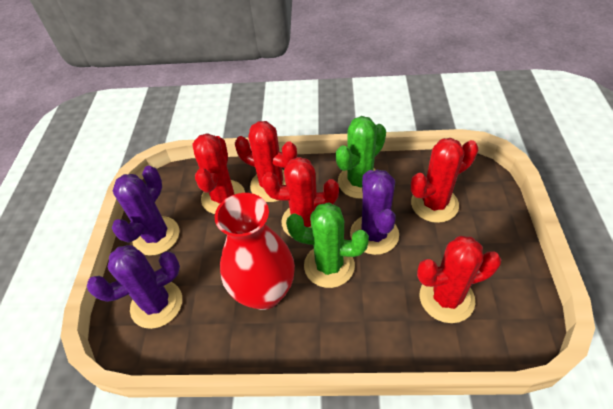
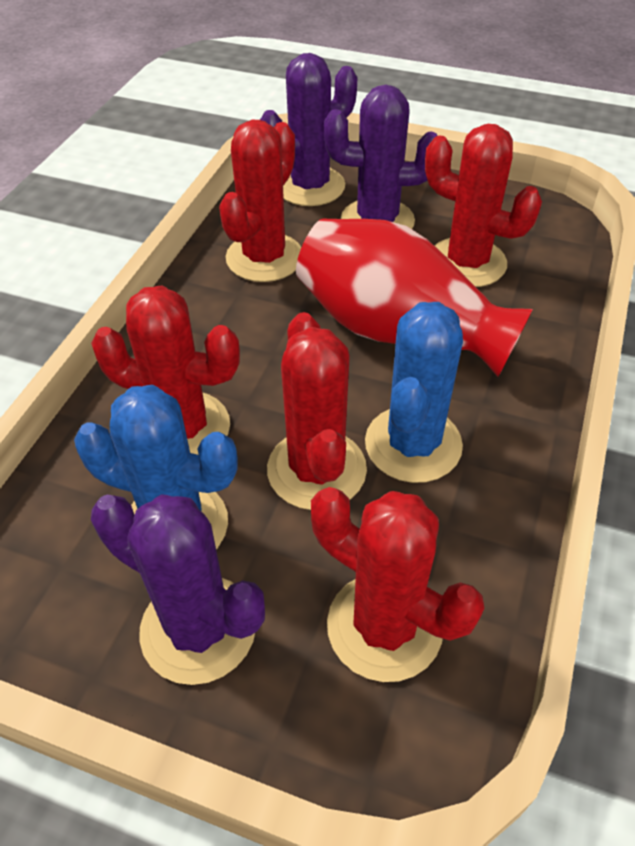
blue cactus: none = 0 -> [74,385,238,549] [365,302,463,483] = 2
green cactus: [286,202,369,288] [336,116,386,199] = 2 -> none = 0

